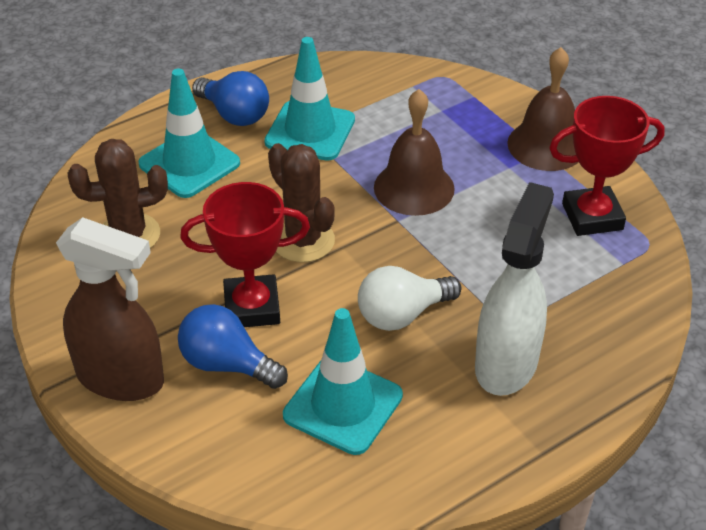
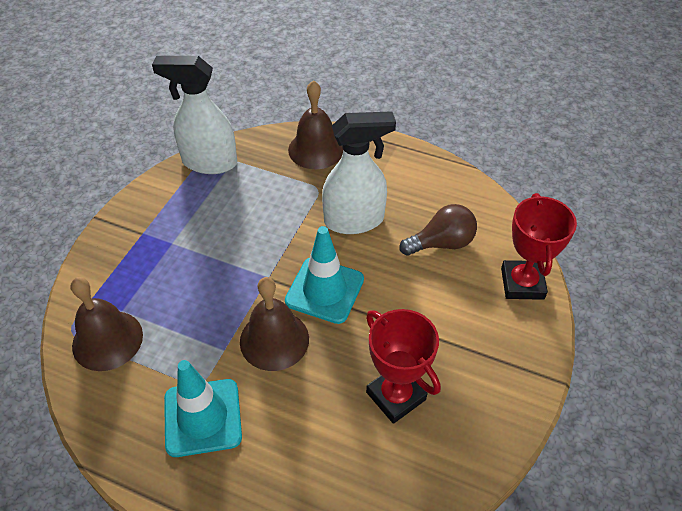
blue light bulb: [178,304,288,389] [192,71,269,126] = 2 -> none = 0
brown bell: [374,89,455,216] [507,47,579,171] = 2 -> [71,277,143,371] [240,277,309,371] [288,80,343,169] = 3
brown cactus: [68,139,168,248] [268,143,335,262] = 2 -> none = 0
brown light bulb: none = 0 -> [400,204,477,256] = 1
brown spray bottle: [56,217,164,401] = 1 -> none = 0
turquoise traffic cone: [138,69,240,198] [264,37,355,161] [283,308,403,455] = 3 -> [164,360,242,457] [285,226,364,324] = 2
white light bulb: [358,266,461,331] = 1 -> none = 0
white spray bottle: [475,182,554,396] = 1 -> [152,56,237,174] [322,111,396,234] = 2

